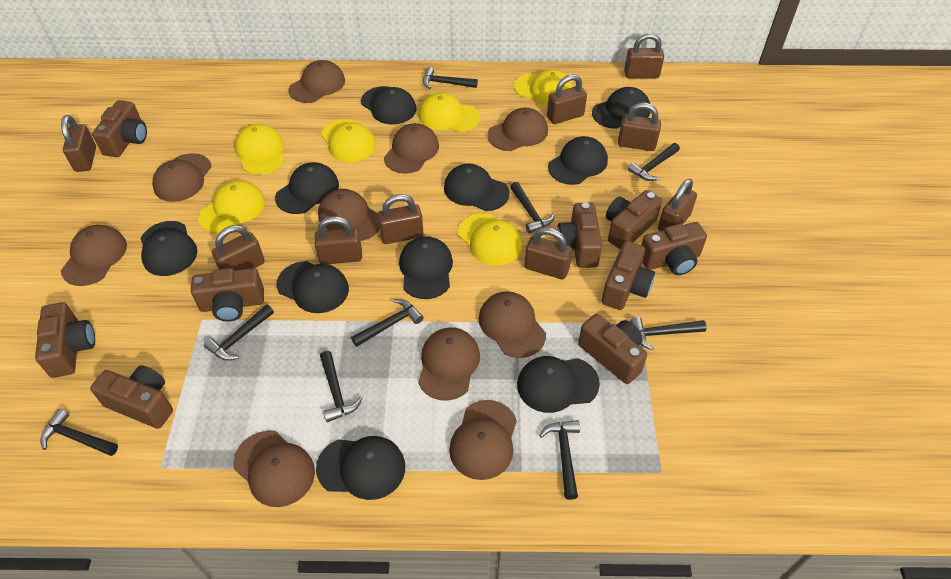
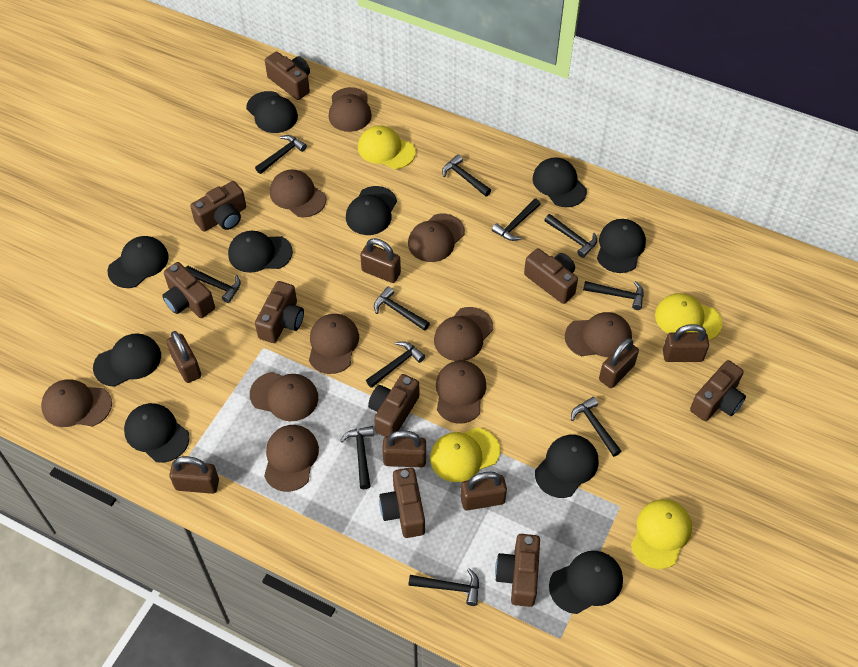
black hammer: [40,409,118,456] [204,304,274,361] [320,351,362,422] [351,299,423,347] [423,67,478,89] [510,182,555,233] [539,420,580,500] [628,143,680,181] [630,317,707,351] = 9 -> [185,266,241,303] [255,135,307,174] [340,426,374,489] [366,341,425,388] [374,286,430,331] [408,568,479,606] [442,155,491,196] [492,198,541,241] [544,214,597,258] [571,397,621,457] [583,281,644,310] = 11
brown padlock: [61,115,96,172] [212,225,265,270] [314,216,362,264] [377,194,423,244] [525,227,572,280] [547,74,587,124] [618,103,661,151] [624,33,664,78] [658,179,697,231] = 9 -> [167,331,201,383] [169,456,219,494] [360,238,401,283] [382,430,426,467] [461,472,507,511] [599,338,639,388] [663,324,709,362] = 7
yellow cap: [198,180,265,234] [235,124,284,175] [321,119,376,162] [419,93,480,132] [458,213,522,265] [514,69,573,105] = 6 -> [358,125,416,169] [430,427,500,482] [631,499,692,569] [655,293,722,340] = 4

